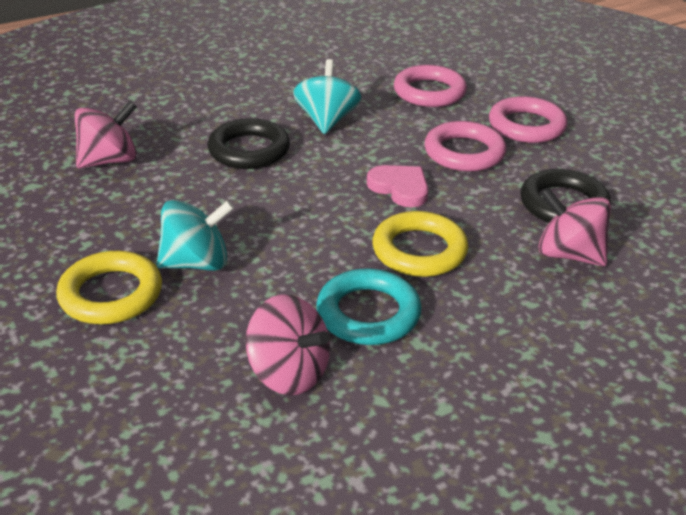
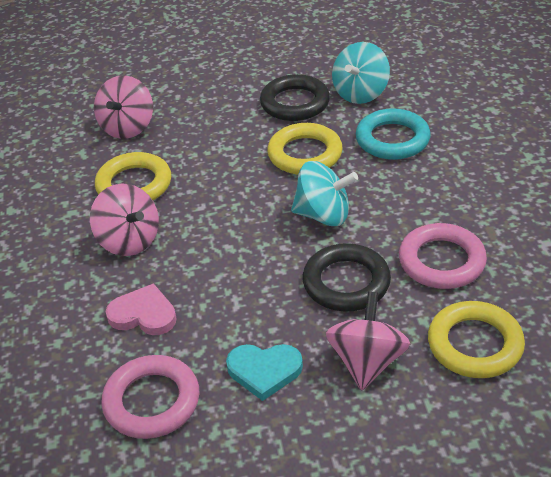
pink ring: [394,65,467,107] [424,121,506,172] [489,96,567,143] = 3 -> [101,355,200,439] [399,223,487,289] = 2
turquoise heart: none = 0 -> [226,344,303,401] = 1
yellow ring: [56,251,162,324] [372,211,468,277] = 2 -> [95,152,171,200] [267,123,343,175] [428,301,525,378] = 3

